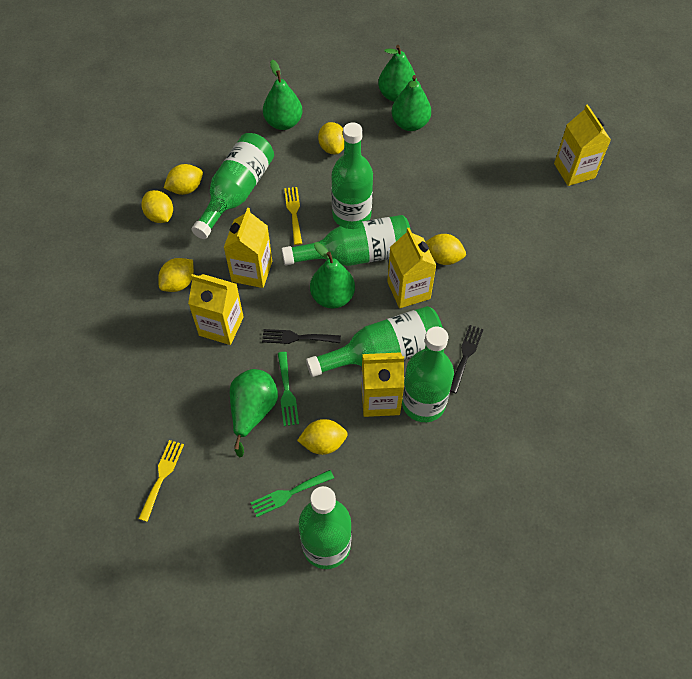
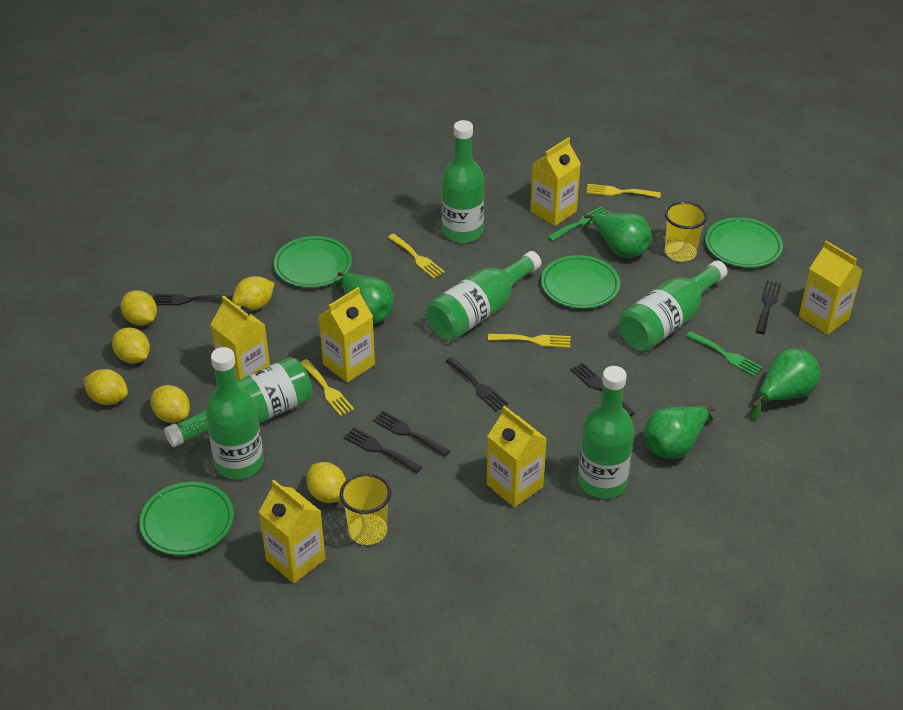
black fork: [262,329,341,344] [450,325,484,394] = 2 -> [153,294,233,305] [344,427,422,473] [373,411,451,457] [446,357,508,411] [571,363,635,417] [756,280,782,334] = 6
green pear: [230,369,278,457] [263,60,302,130] [310,242,355,308] [378,45,417,102] [392,75,431,131] = 5 -> [336,272,394,324] [582,213,652,258] [644,406,715,459] [750,349,820,421] = 4
green plate: none = 0 -> [139,482,234,555] [274,236,352,288] [541,255,620,309] [705,217,783,268] = 4
yellow carton: [188,274,244,345] [223,208,272,288] [361,352,404,417] [387,228,437,308] [554,104,611,186] = 5 -> [210,296,270,380] [259,480,326,584] [319,287,375,383] [487,406,547,507] [530,137,581,226] [799,241,863,335] = 6
yellow cup: none = 0 -> [340,473,391,545] [665,201,707,262] = 2
yellow fork: [138,440,184,522] [284,187,302,245] = 2 -> [301,359,354,416] [388,234,445,279] [488,334,570,348] [586,184,661,198] = 4

